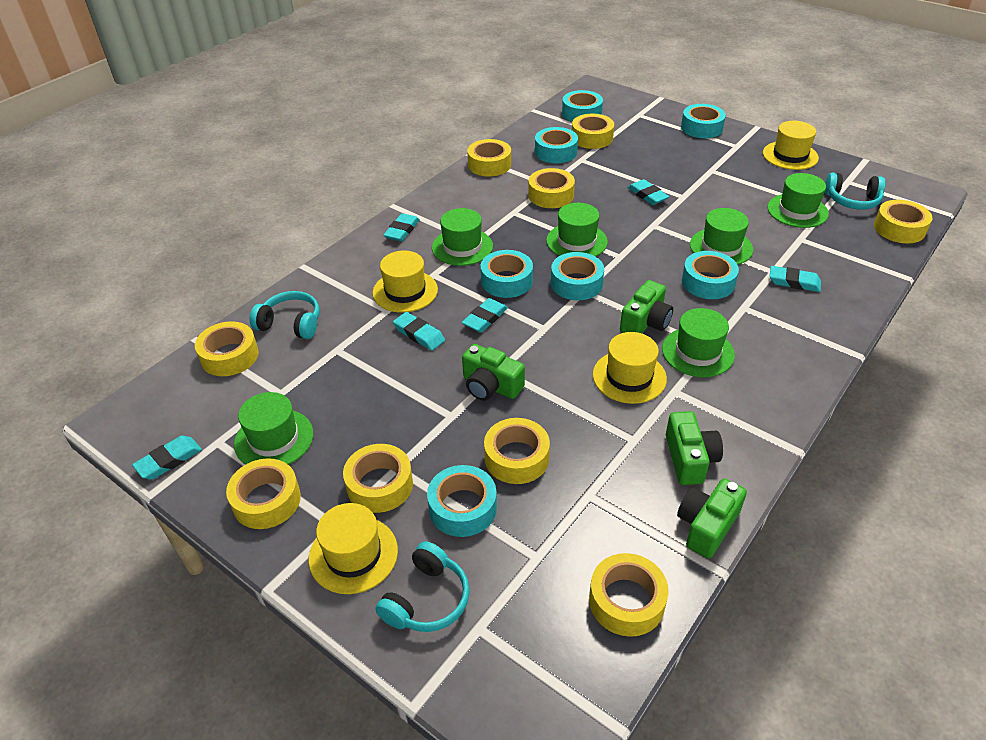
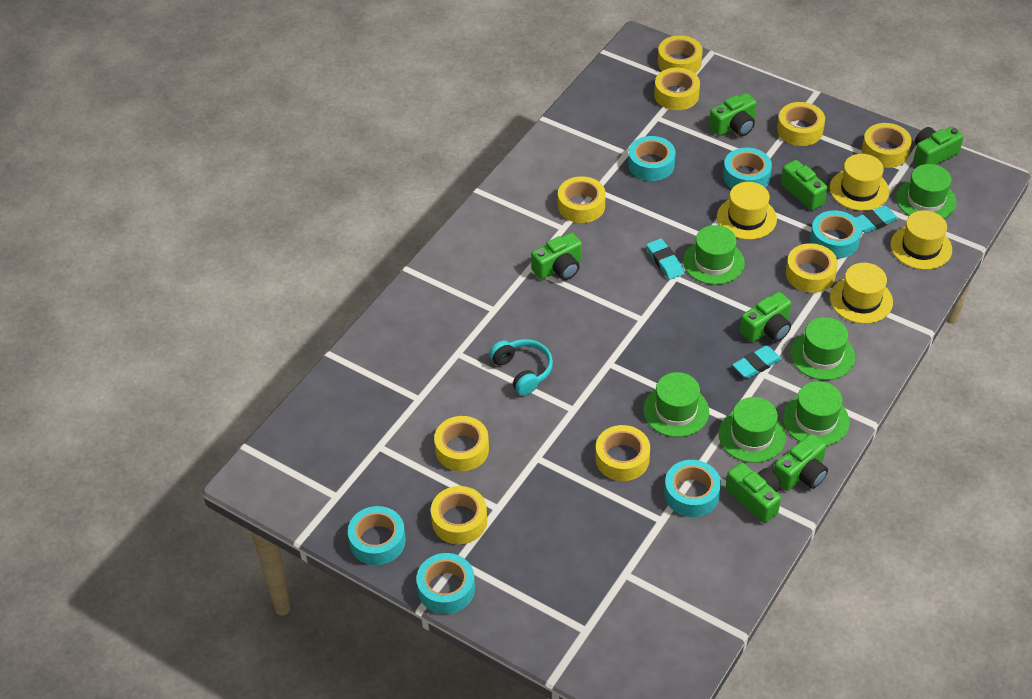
green camera: [462,344,525,401] [620,280,673,333] [666,411,723,485] [677,478,747,558] = 4 -> [531,233,582,280] [709,93,757,136] [726,463,781,523] [740,292,791,343] [774,434,828,491] [781,160,829,211] [913,126,964,166] = 7
turquoise eraser: [132,436,202,479] [383,213,420,242] [393,312,445,351] [462,298,508,332] [628,179,669,205] [770,266,821,292] = 6 -> [646,238,684,280] [732,346,782,378] [855,206,898,233] = 3
turquoise headphones: [250,291,319,339] [375,541,470,632] [825,173,886,209] = 3 -> [489,339,553,395] = 1
turquoise tape: [427,465,497,537] [481,250,533,298] [535,127,578,163] [551,252,604,300] [562,90,603,122] [681,104,726,138] [682,251,739,299] = 7 -> [348,506,406,565] [417,553,475,614] [628,136,675,181] [664,460,721,517] [723,148,772,189] [810,211,862,259] = 6

